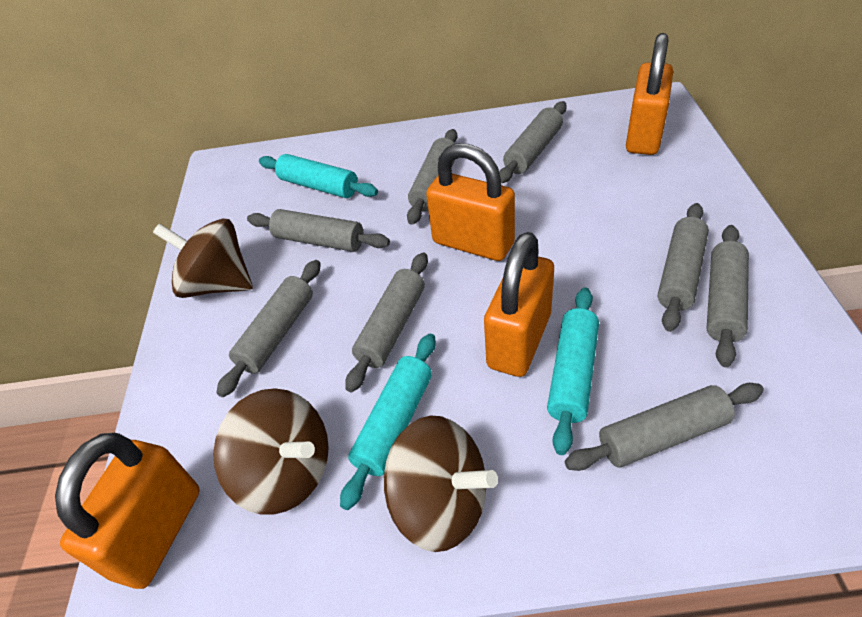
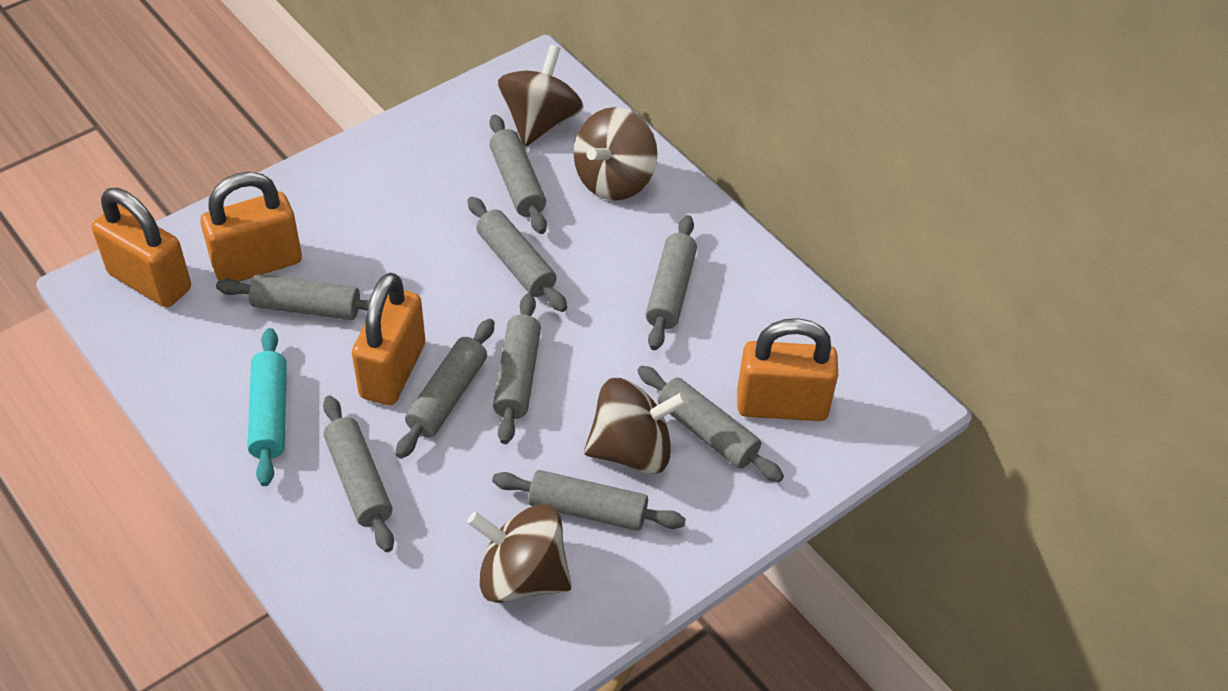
brown spinning top: [153,218,253,298] [213,388,329,515] [384,416,498,552] = 3 -> [467,504,572,603] [498,45,584,146] [574,107,658,201] [584,378,688,474] = 4
grey rolling pin: [216,260,321,397] [247,209,390,252] [345,253,428,392] [407,129,458,225] [499,101,567,183] [565,383,764,471] [658,203,709,332] [706,225,749,367] = 8 -> [216,274,370,320] [323,396,394,552] [396,319,494,459] [467,197,567,312] [489,115,547,234] [492,470,686,531] [493,293,541,444] [637,366,784,482] [646,215,697,350] = 9
turquoise rolling pin: [259,154,378,198] [340,334,436,510] [547,287,599,455] = 3 -> [247,328,287,486] = 1

